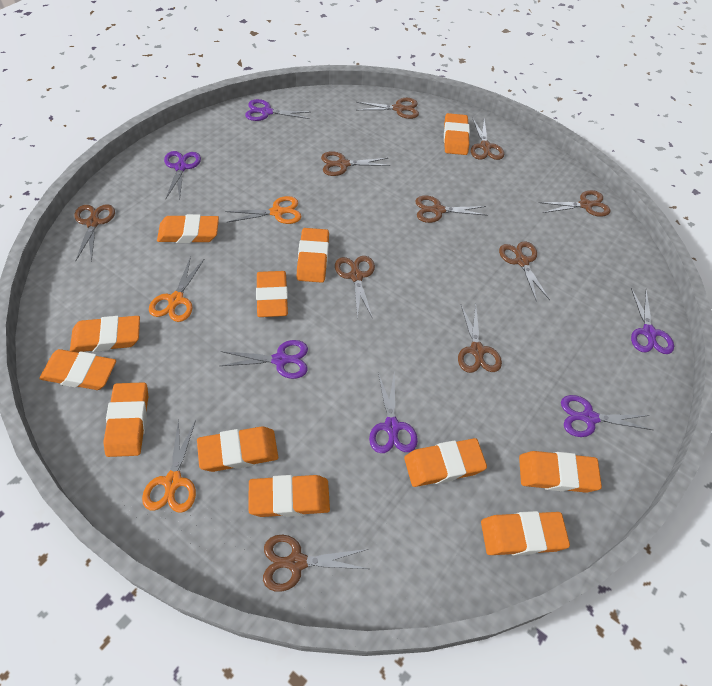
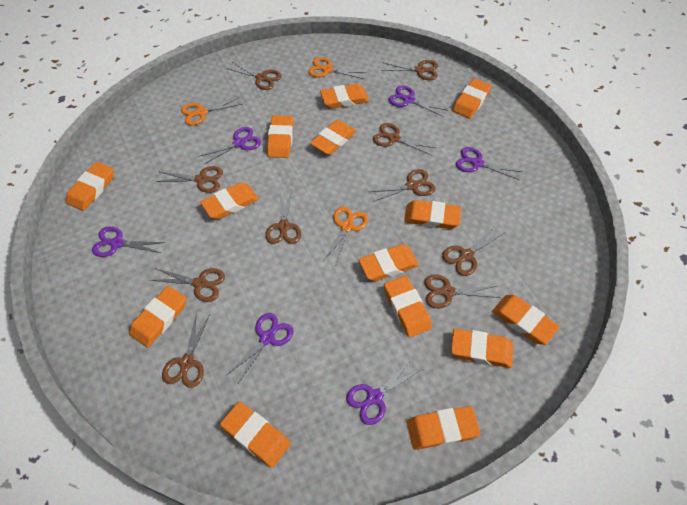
orange eraser: [39,349,116,390] [70,316,140,352] [103,382,148,457] [157,214,219,243] [197,426,278,472] [248,475,330,517] [256,271,288,317] [297,228,329,283] [404,438,487,487] [444,113,470,155] [481,511,570,555] [519,451,602,493] = 12 -> [66,162,114,211] [129,286,187,347] [200,182,259,219] [220,402,291,468] [267,115,293,158] [310,120,357,155] [320,84,369,109] [359,244,419,281] [384,276,432,337] [404,200,461,229] [407,406,481,450] [451,328,513,368] [452,78,492,119] [492,295,560,345] = 14

